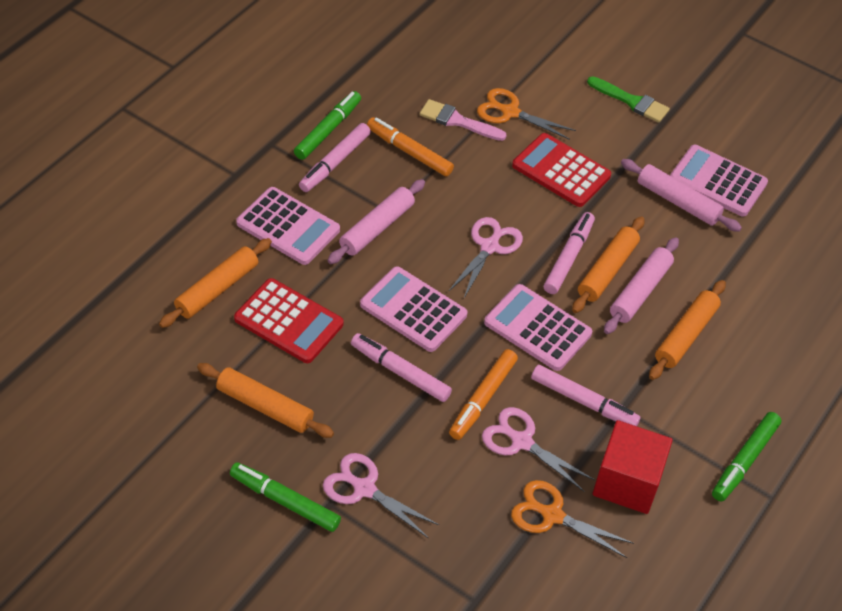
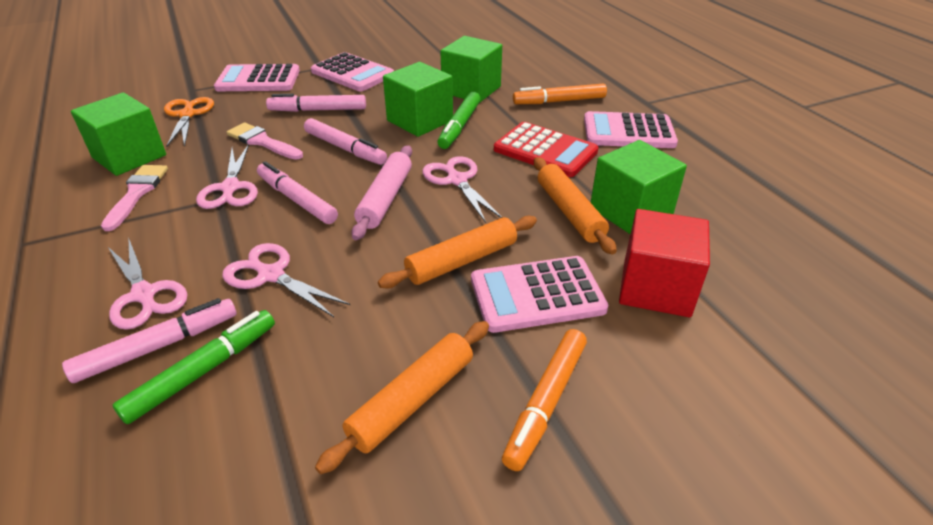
green brush: [587,76,670,123] = 1 -> none = 0
green cube: none = 0 -> [71,92,166,176] [383,62,453,137] [440,36,502,103] [591,140,687,234] = 4
green marker: [230,462,341,532] [294,91,361,160] [712,412,781,501] = 3 -> [113,310,275,424] [437,92,481,149] = 2
orange rolling pin: [159,238,272,328] [197,363,334,438] [572,216,645,313] [649,280,726,380] = 4 -> [315,321,489,474] [378,216,537,288] [534,157,617,255] = 3
orange scissors: [477,88,576,140] [511,480,634,558] = 2 -> [164,97,214,147] = 1
pink brush: [420,99,506,141] = 1 -> [101,165,168,231] [227,123,303,160] = 2
pink rolling pin: [327,179,425,264] [604,237,679,334] [621,159,742,232] = 3 -> [351,145,412,240] = 1
pink scissors: [323,453,439,538] [448,217,523,300] [482,407,595,491] = 3 -> [107,237,187,330] [196,144,258,209] [222,243,350,317] [422,156,503,223] = 4
red calculator: [234,278,343,363] [512,133,611,207] = 2 -> [494,122,599,177] = 1

